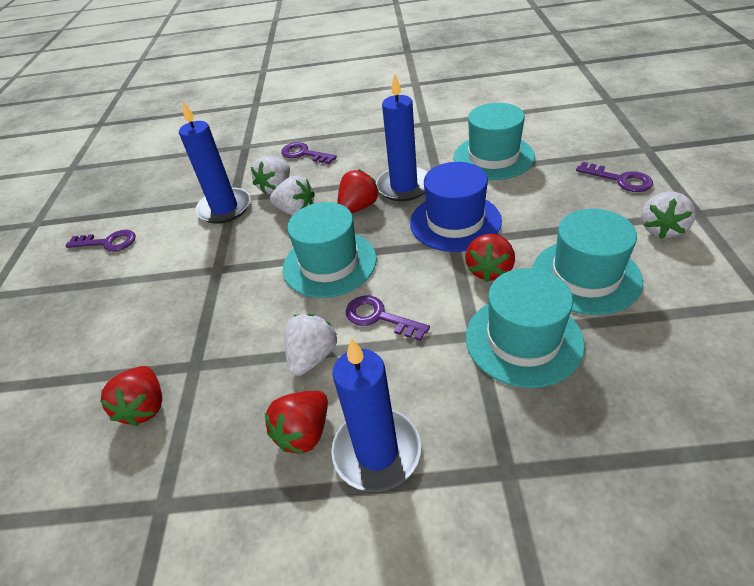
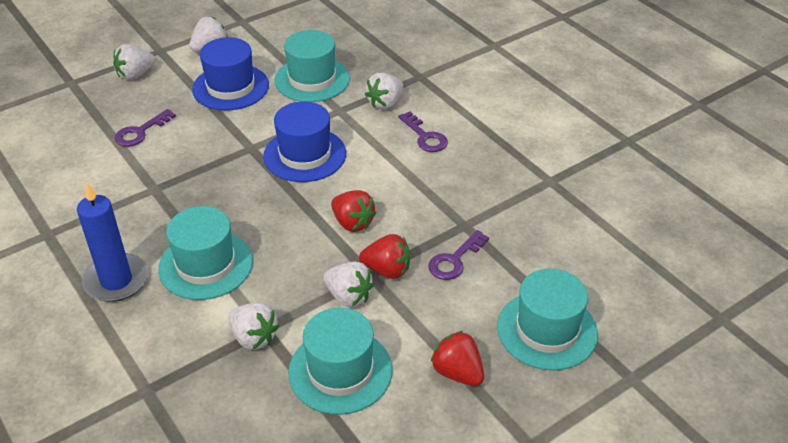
blue candle: [179,102,251,224] [331,338,421,492] [376,74,428,201] = 3 -> [77,182,148,302] = 1
blue hat: [410,162,502,252] = 1 -> [192,37,269,110] [263,101,346,182] = 2
purple key: [65,230,136,252] [281,142,337,164] [346,296,430,341] [576,162,653,192] = 4 -> [114,109,176,147] [398,112,448,152] [428,230,489,280] = 3
red strawberry: [100,366,162,426] [265,391,328,454] [337,170,379,213] [465,234,515,282] = 4 -> [331,190,376,232] [359,234,410,279] [431,331,484,386] = 3
white strawberry: [251,156,290,195] [270,176,315,216] [284,314,337,376] [641,192,696,239] = 4 -> [113,44,155,80] [189,17,228,52] [228,302,279,350] [323,262,374,307] [365,73,403,110] = 5

